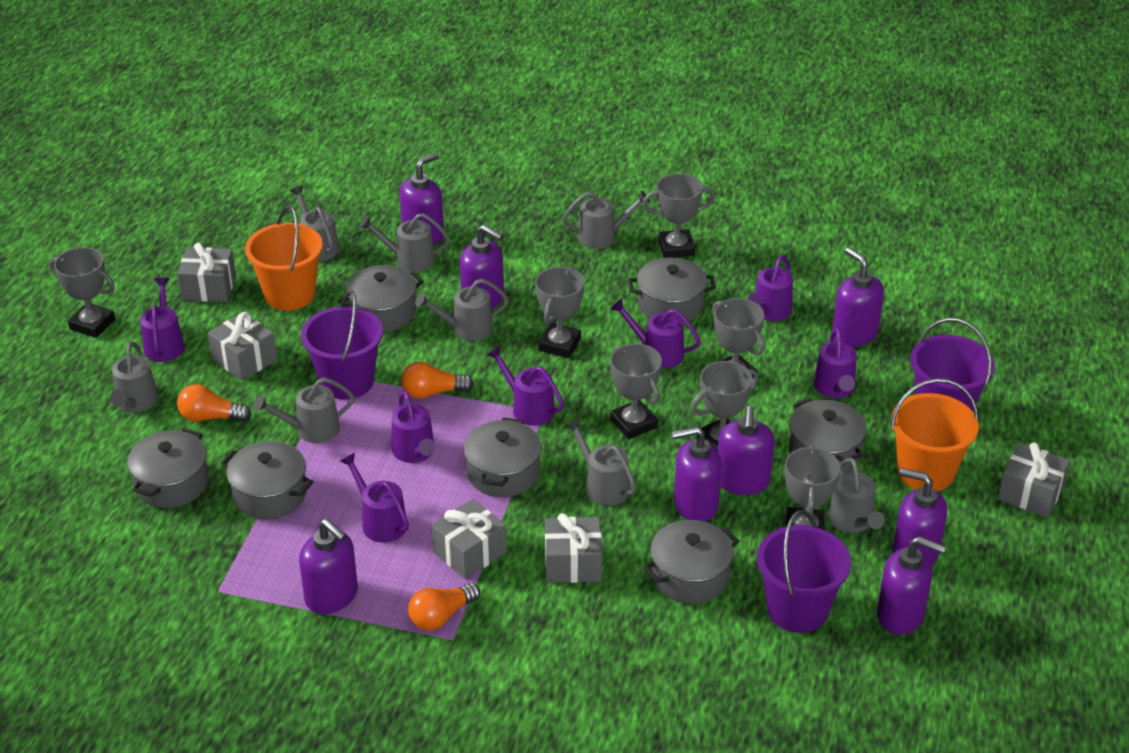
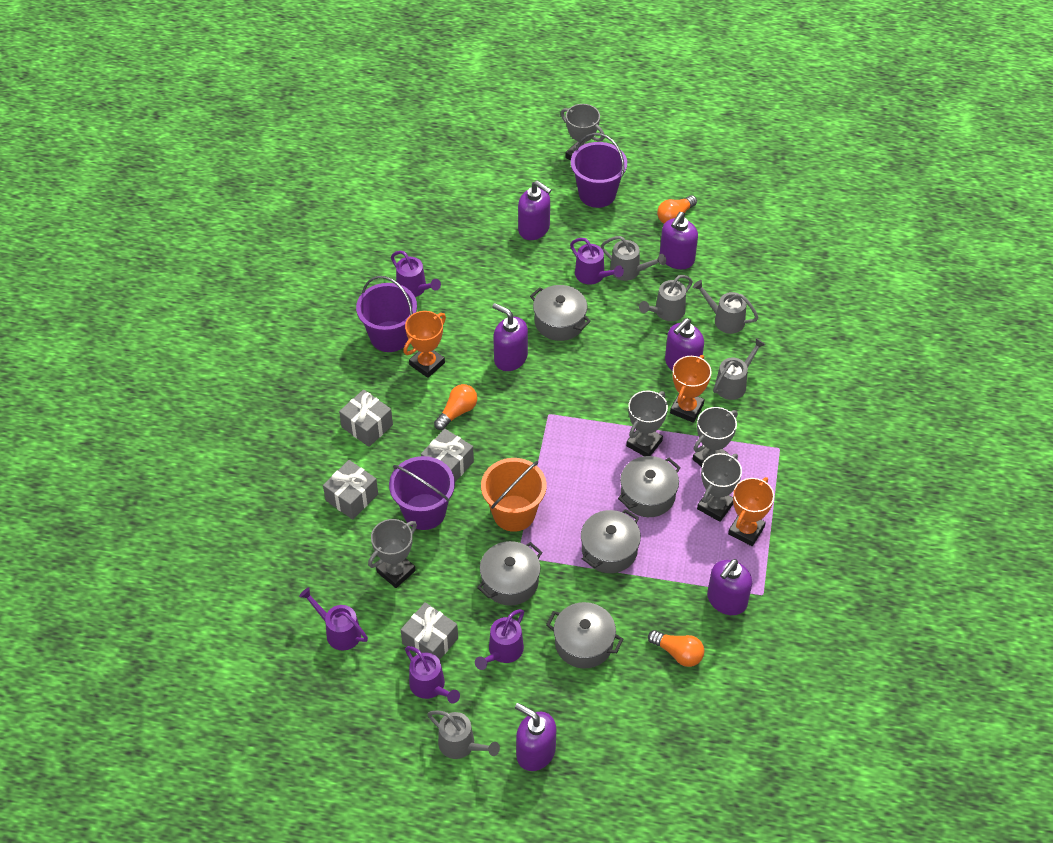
grey gift: [177,243,236,302] [208,312,277,381] [431,499,506,579] [545,513,602,583] [998,442,1070,517] = 5 -> [323,460,378,520] [339,389,393,447] [401,602,458,660] [421,429,474,482] = 4
grey pot: [127,428,209,508] [221,441,314,519] [338,265,424,332] [464,417,542,497] [628,258,716,323] [643,520,739,604] [789,398,867,473] = 7 -> [477,541,542,606] [530,285,591,341] [546,602,623,669] [581,509,641,573] [618,456,681,517] = 5
grey trophy: [49,247,115,338] [535,267,584,358] [610,343,662,439] [642,173,715,258] [691,361,758,451] [712,298,765,379] [785,445,840,530] = 7 -> [368,519,417,588] [561,104,605,161] [626,390,668,456] [693,407,738,467] [697,453,742,522] = 5
grey watering can: [111,342,158,413] [254,377,355,443] [290,185,339,261] [359,213,450,272] [415,279,509,341] [562,190,650,249] [565,418,636,506] [828,458,885,533] = 8 -> [427,710,500,759] [601,236,666,281] [639,275,693,321] [693,280,759,334] [713,338,766,400] = 5
orange bucket: [245,206,323,311] [891,378,979,491] = 2 -> [481,458,547,532] = 1
orange trophy: none = 0 -> [403,311,446,378] [670,355,712,423] [728,477,774,546] = 3
purple soap dispenser: [299,519,358,614] [399,153,444,245] [460,225,504,309] [671,426,722,522] [718,406,775,495] [832,247,884,347] [877,536,946,635] [892,468,947,565] = 8 -> [492,303,528,371] [515,703,556,771] [518,181,551,240] [660,212,698,269] [665,318,704,371] [707,559,752,615] = 6
purple watering can: [140,277,185,362] [340,453,409,543] [392,391,435,463] [487,346,564,426] [611,299,701,368] [748,255,793,321] [813,328,857,398] = 7 -> [299,587,368,650] [391,251,441,297] [405,646,460,704] [475,609,524,670] [570,238,624,284] = 5

